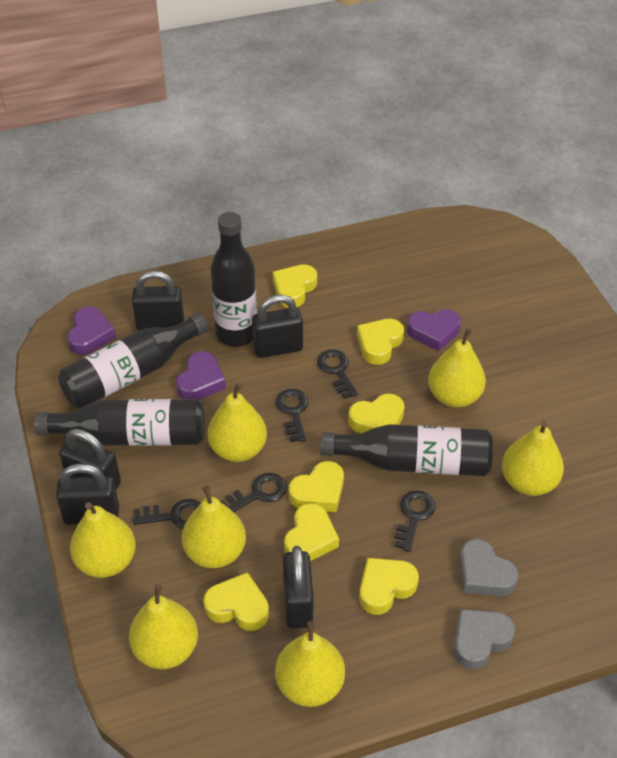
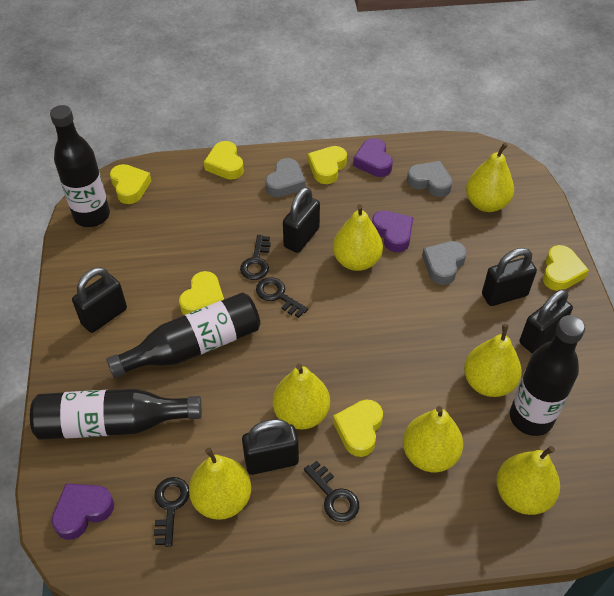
black key: [133,499,201,529] [221,473,287,512] [276,389,309,442] [317,349,358,399] [394,490,436,552] = 5 -> [154,477,189,547] [240,235,271,280] [256,277,308,318] [304,461,359,522] = 4
grey heart: [454,609,515,669] [459,539,519,596] = 2 -> [265,158,306,197] [407,161,453,197] [422,241,467,285] = 3
yellow heart: [203,572,269,631] [273,264,317,308] [284,503,339,561] [289,461,344,512] [348,393,405,433] [357,319,404,365] [359,558,419,615] = 7 -> [110,164,151,204] [179,271,224,315] [204,141,244,180] [308,146,347,184] [333,400,383,457] [543,245,589,291] = 6

